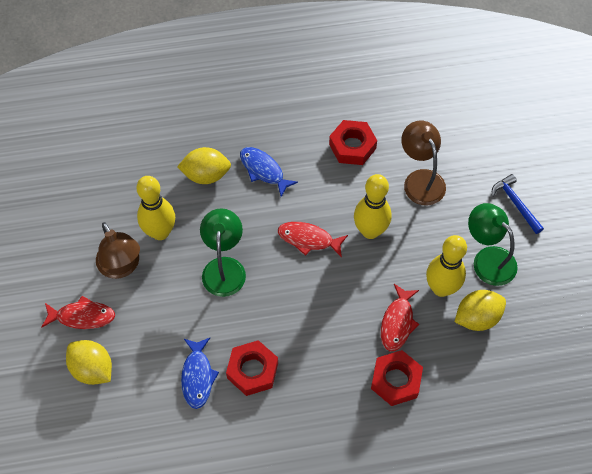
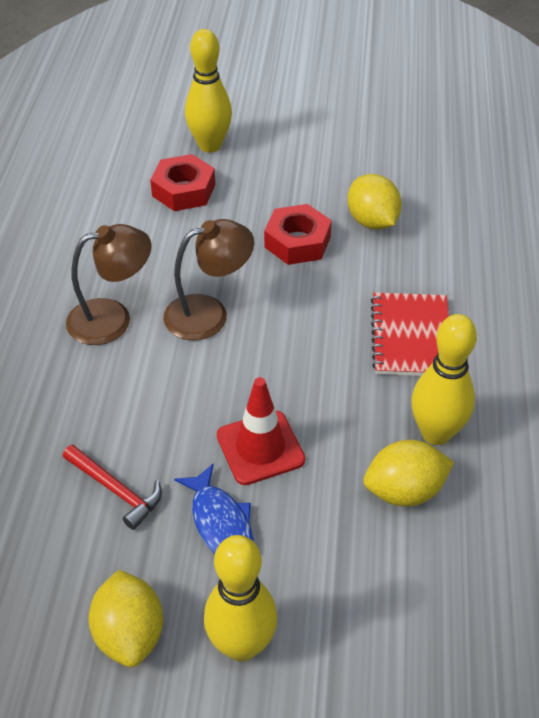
blue fish: [181,338,219,409] [240,147,298,197] = 2 -> [174,464,254,554] = 1
blue hammer: [492,174,544,234] = 1 -> none = 0
green lamp: [200,208,246,297] [468,203,518,286] = 2 -> none = 0
red fish: [42,296,115,329] [278,222,348,257] [381,284,419,351] = 3 -> none = 0
red hammer: none = 0 -> [63,444,162,530] = 1
red notebook: none = 0 -> [371,293,449,376] = 1
red nut: [226,340,278,396] [329,120,377,165] [371,350,423,406] = 3 -> [150,154,215,211] [264,204,332,265] = 2
red traffic cone: none = 0 -> [217,377,305,485] = 1

